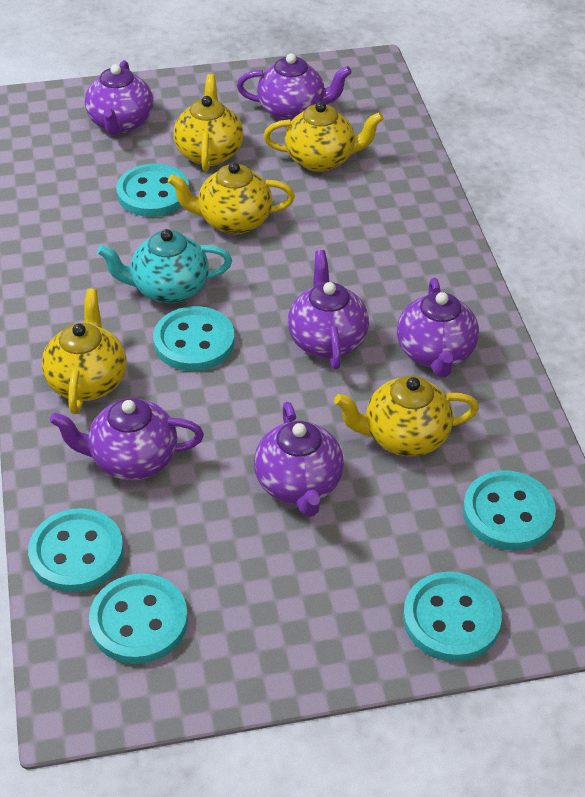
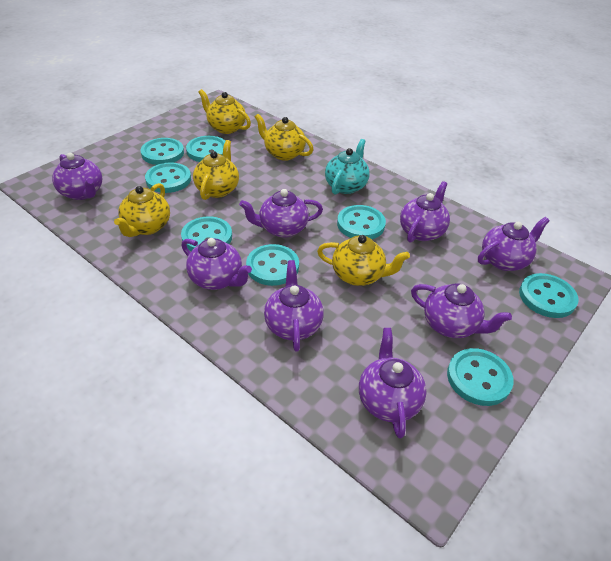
purple teapot: [50,398,204,480] [85,60,153,135] [237,53,352,121] [254,402,344,517] [288,250,369,370] [397,278,479,377] = 6 -> [52,153,102,200] [181,238,252,290] [239,189,323,238] [264,260,324,352] [359,328,427,439] [400,181,450,243] [411,283,512,338] [478,217,550,271] = 8
turquoise button: [28,508,124,592] [89,573,188,664] [116,163,189,217] [153,306,235,371] [403,572,502,662] [463,471,556,550] = 6 -> [141,138,184,165] [145,162,191,193] [181,217,232,251] [186,136,225,162] [246,244,299,286] [337,205,386,239] [447,348,514,406] [519,273,578,318] = 8

